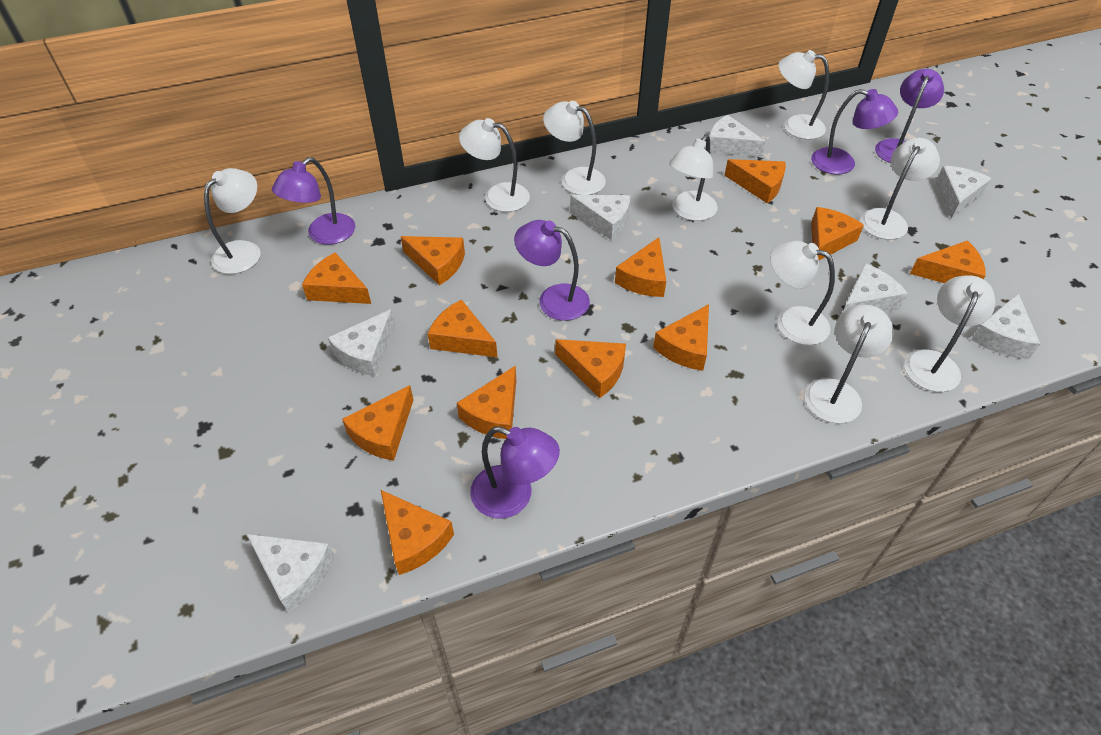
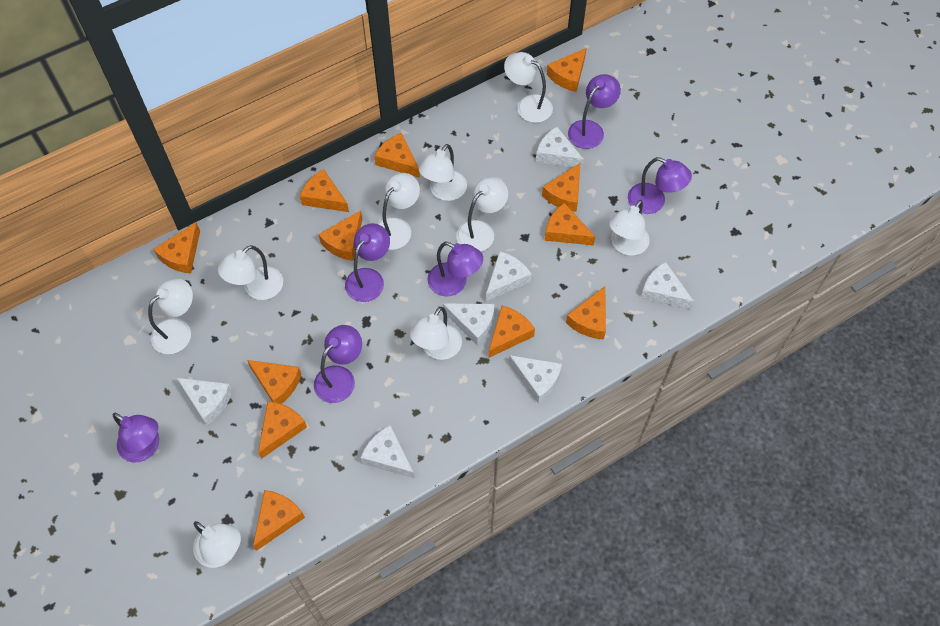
purple lamp: [272,157,355,245] [470,426,560,518] [514,220,590,321] [811,89,898,174] [875,69,944,163] = 5 -> [113,413,159,463] [314,325,362,403] [345,223,390,302] [428,242,483,296] [568,74,621,149] [628,157,692,214] = 6

